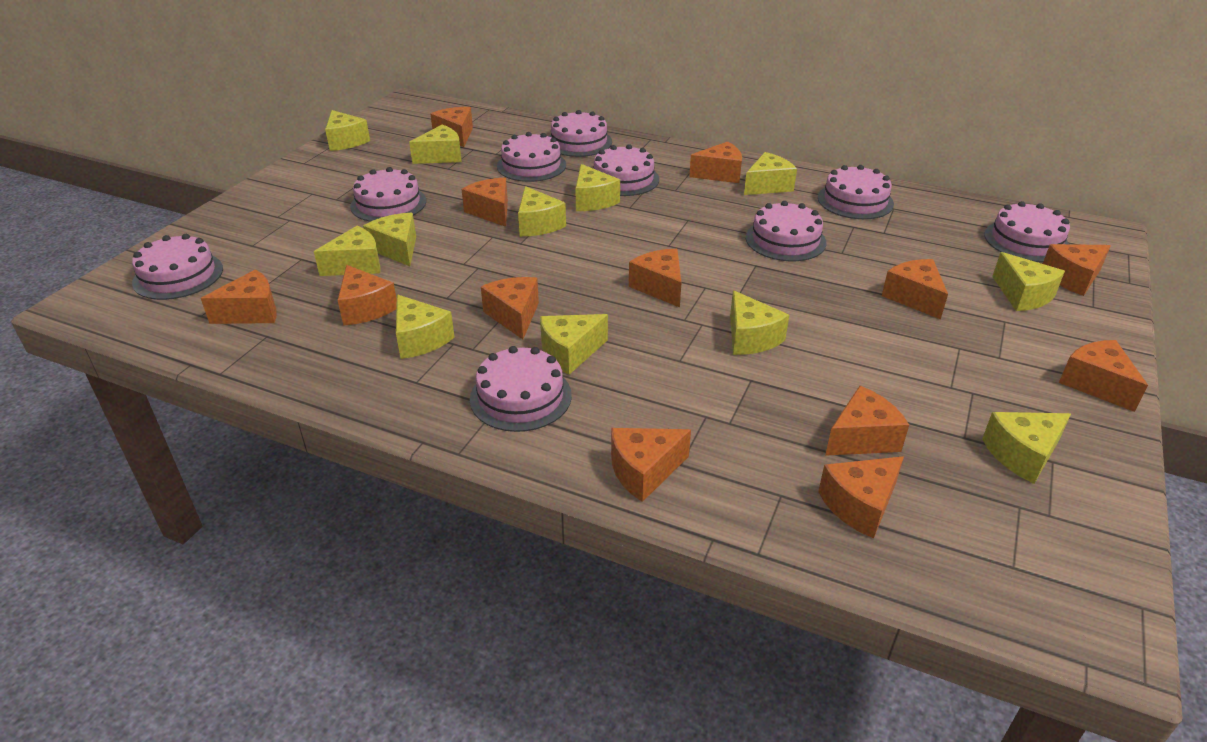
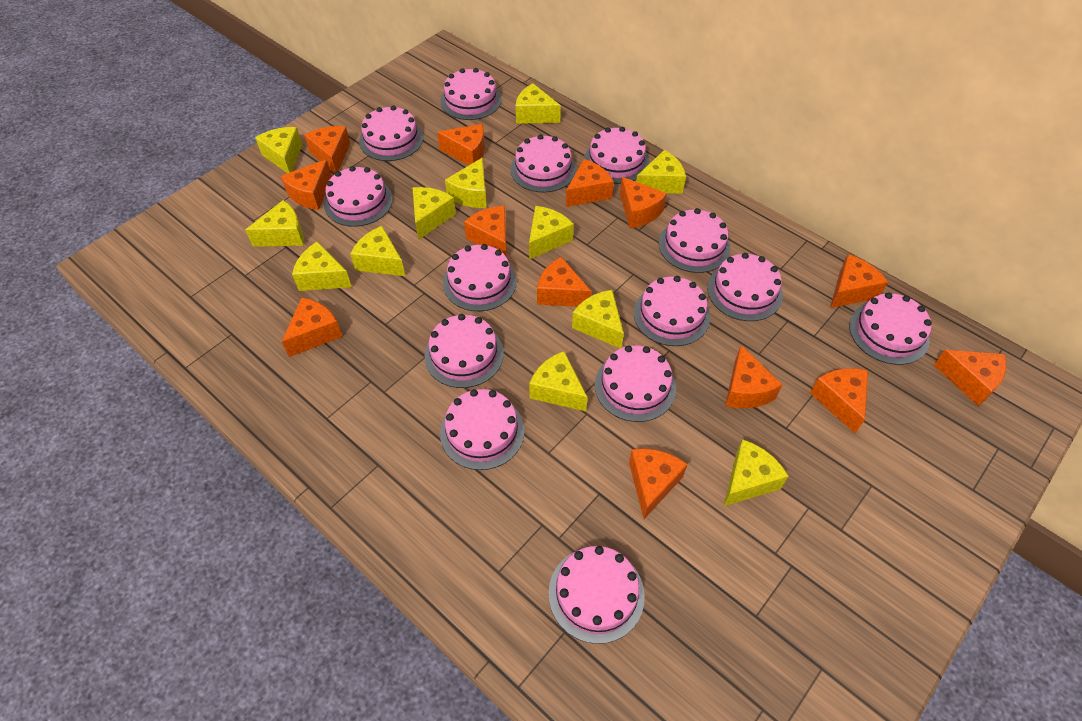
pink cake: [132,234,223,300] [350,167,426,222] [470,346,572,432] [497,132,566,182] [549,110,612,157] [593,144,659,196] [746,201,826,261] [818,165,894,219] [984,201,1070,262] = 9 -> [324,166,393,227] [359,105,423,161] [425,314,504,388] [440,68,501,120] [440,389,525,470] [443,244,517,311] [510,134,576,193] [548,546,645,644] [584,127,649,184] [595,345,676,422] [634,276,710,346] [659,208,731,273] [707,253,783,321] [849,292,932,365] = 14

